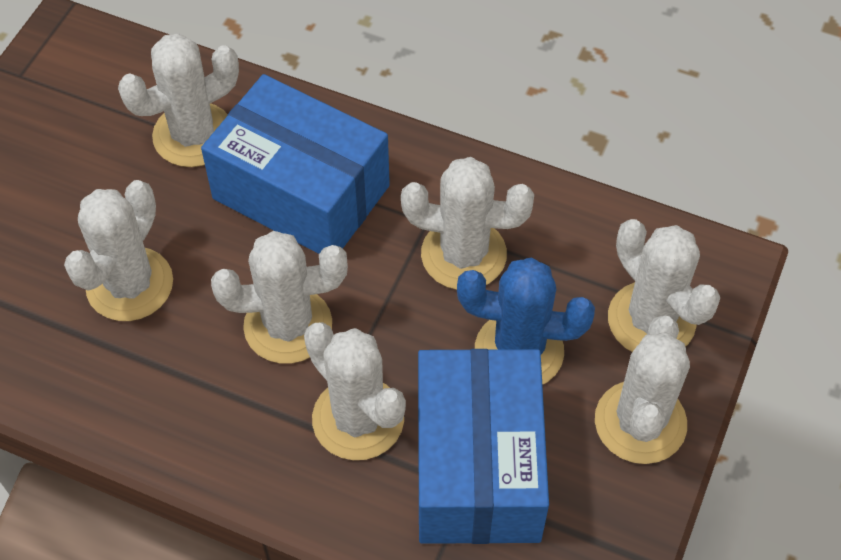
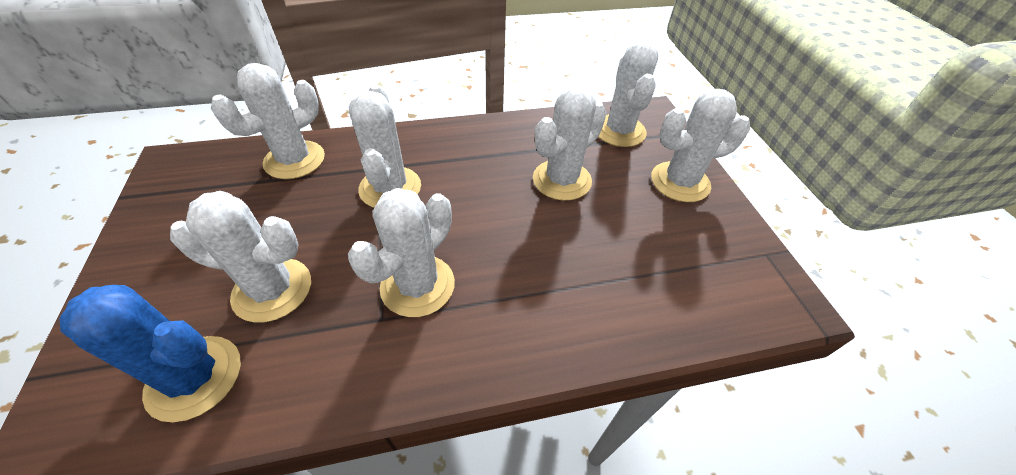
blue box: [201,74,390,254] [418,349,549,544] = 2 -> none = 0

